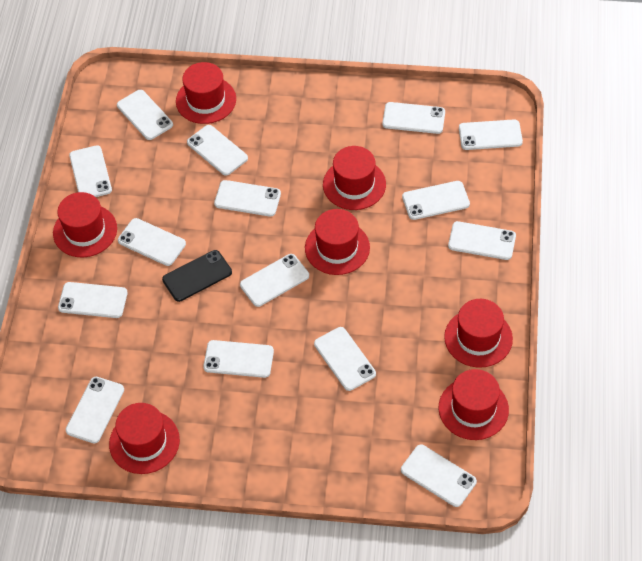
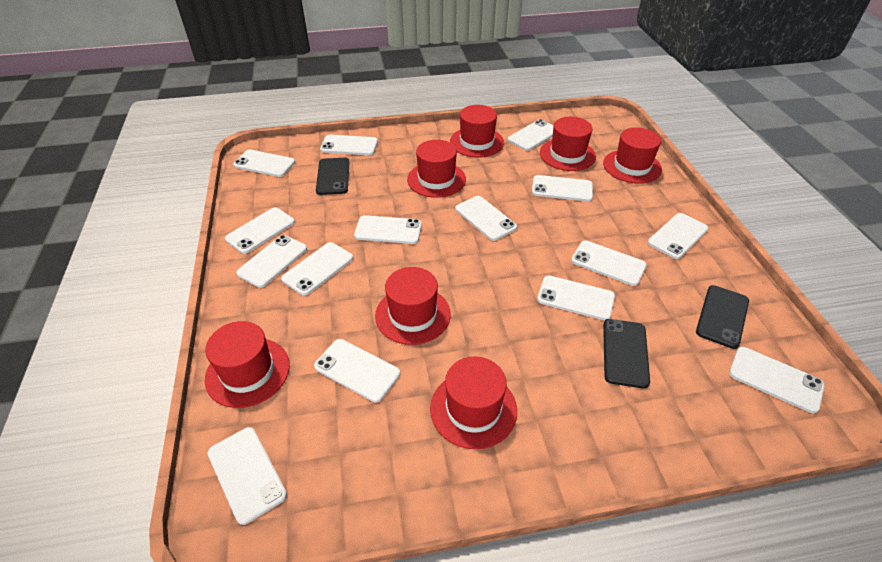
black phone: [162,250,232,302] = 1 -> [316,158,350,195] [603,319,650,389] [696,285,749,349] = 3

